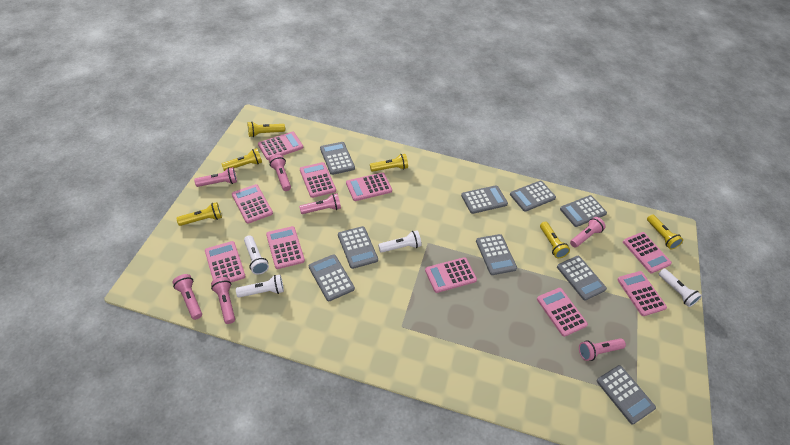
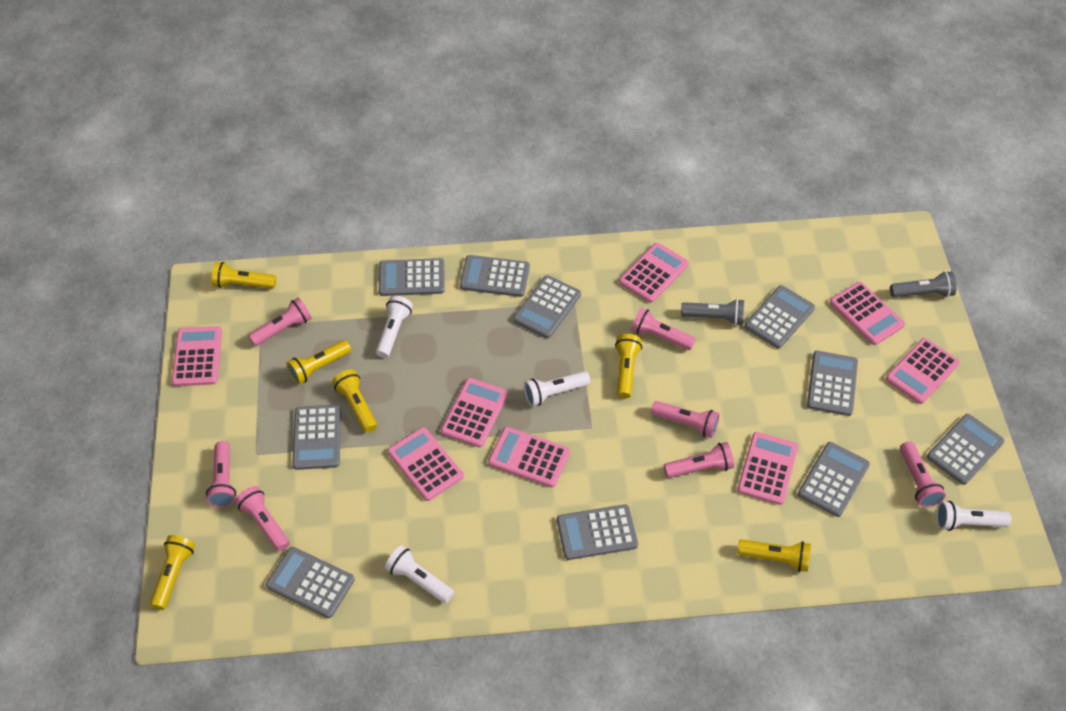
grey calculator: [309,254,355,301] [320,142,355,175] [338,226,378,269] [461,185,508,214] [476,234,517,275] [510,181,556,212] [557,256,607,301] [560,195,607,227] [596,365,656,425] = 9 -> [266,547,355,618] [292,405,341,470] [379,258,445,296] [460,255,530,297] [513,275,581,338] [557,504,638,560] [744,285,815,348] [798,442,870,517] [807,351,858,416] [927,414,1004,485] = 10
grey flashlight: none = 0 -> [681,299,744,326] [890,271,957,297] = 2
pink calculator: [205,241,246,282] [232,184,273,224] [258,132,303,160] [266,226,305,269] [300,162,336,198] [346,172,392,201] [425,257,477,293] [537,288,588,337] [617,271,667,316] [623,232,672,273] = 10 -> [172,326,222,386] [388,427,464,501] [441,378,508,448] [488,427,570,487] [619,243,689,303] [737,432,798,505] [830,282,905,345] [886,338,960,404] = 8

